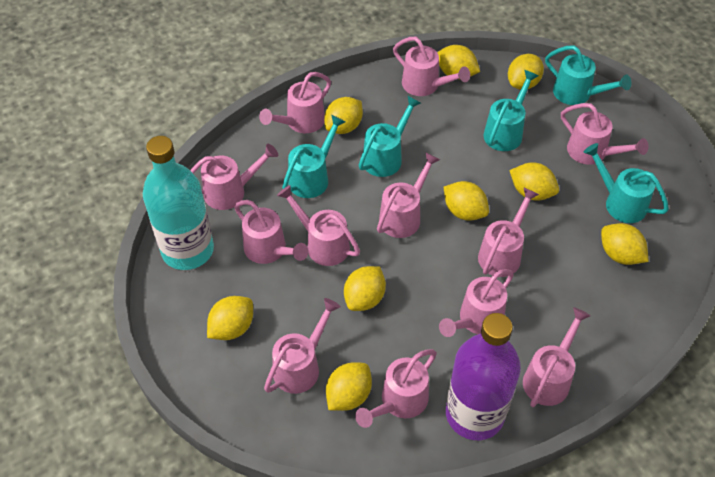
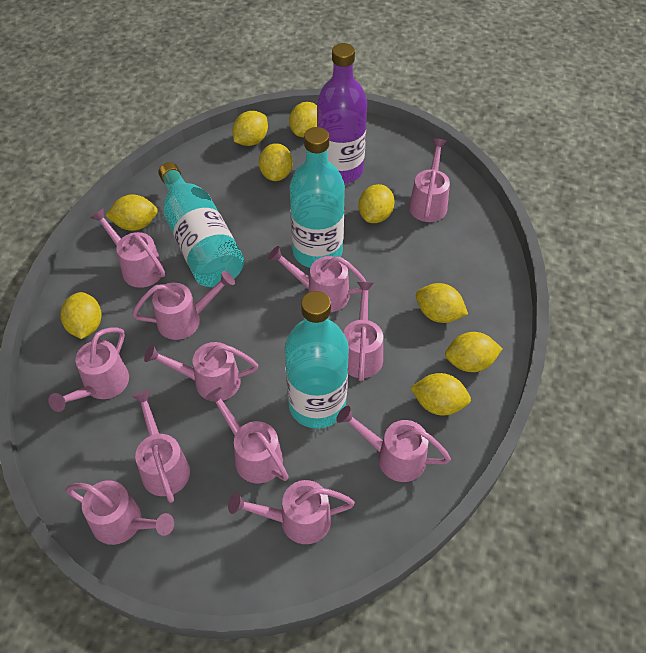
turquoise bottle: [143,136,214,270] = 1 -> [158,162,244,287] [284,291,349,429] [289,127,345,268] = 3
turquoise watering can: [282,115,345,198] [359,95,421,177] [484,70,538,151] [545,45,631,105] [583,143,669,223] = 5 -> none = 0

